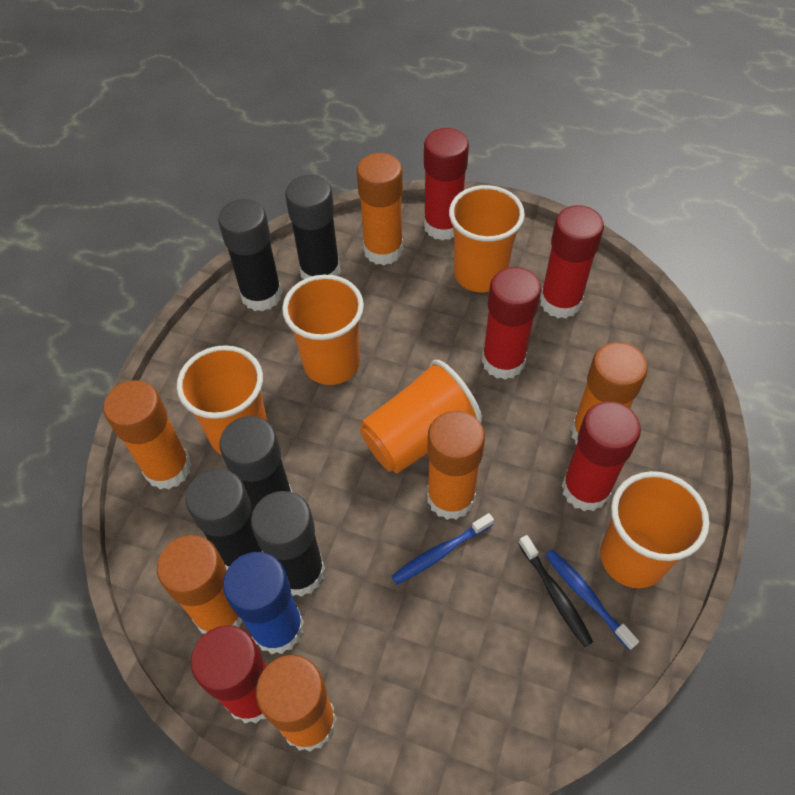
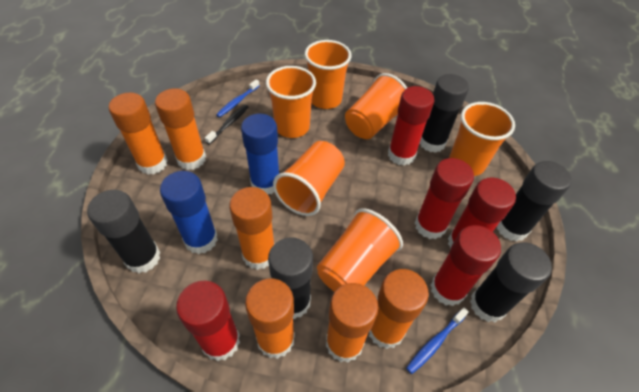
blue glue stick: [223,552,304,654] = 1 -> [160,171,218,254] [241,114,279,194] = 2
orange cup: [177,345,268,455] [282,275,364,385] [360,360,482,473] [449,185,525,292] [600,471,709,588] = 5 -> [266,66,316,138] [273,141,345,216] [305,40,352,109] [317,208,403,292] [345,73,407,139] [449,102,515,176] = 6

